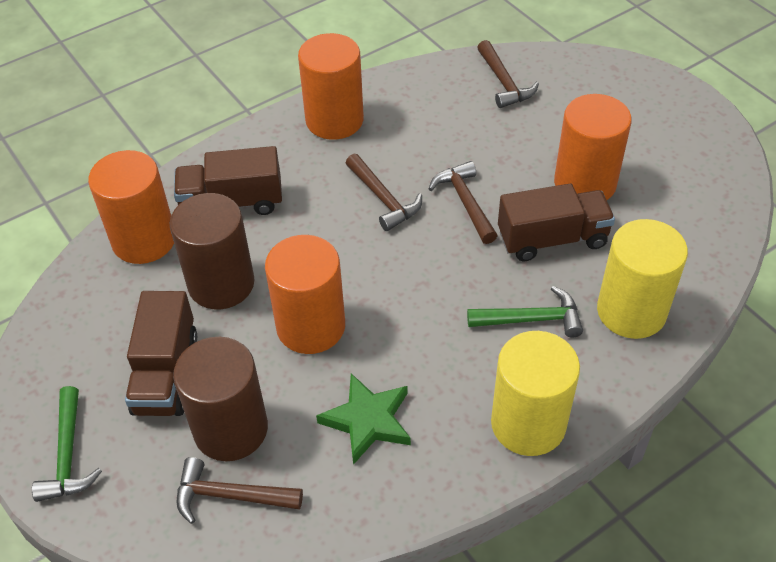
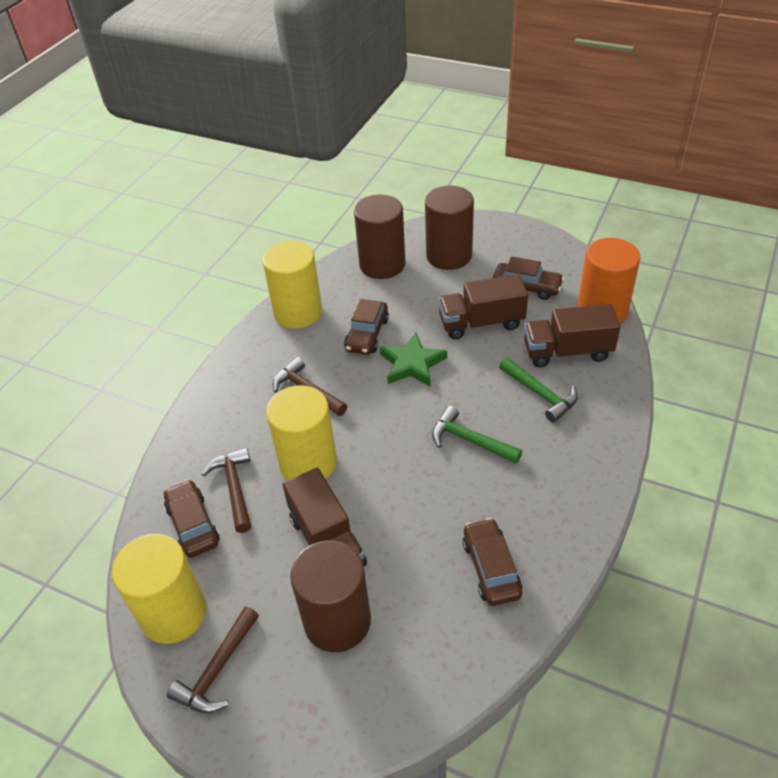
brown car: none = 0 -> [164,480,220,558] [344,299,389,355] [463,518,522,606] [493,256,564,300] = 4
brown cylinder: [170,193,255,309] [173,337,268,461] = 2 -> [290,541,371,652] [354,194,405,279] [425,186,474,270] = 3
brown hammer: [176,457,303,524] [346,154,422,231] [429,161,498,244] [477,40,539,108] = 4 -> [167,607,259,713] [202,447,251,533] [273,357,347,416] = 3
orange cylinder: [88,150,174,264] [265,235,345,354] [298,33,364,140] [554,94,632,200] = 4 -> [577,238,641,324] = 1
yellow cylinder: [491,331,580,456] [597,219,688,339] = 2 -> [112,534,206,644] [262,241,322,329] [266,385,337,480] = 3

